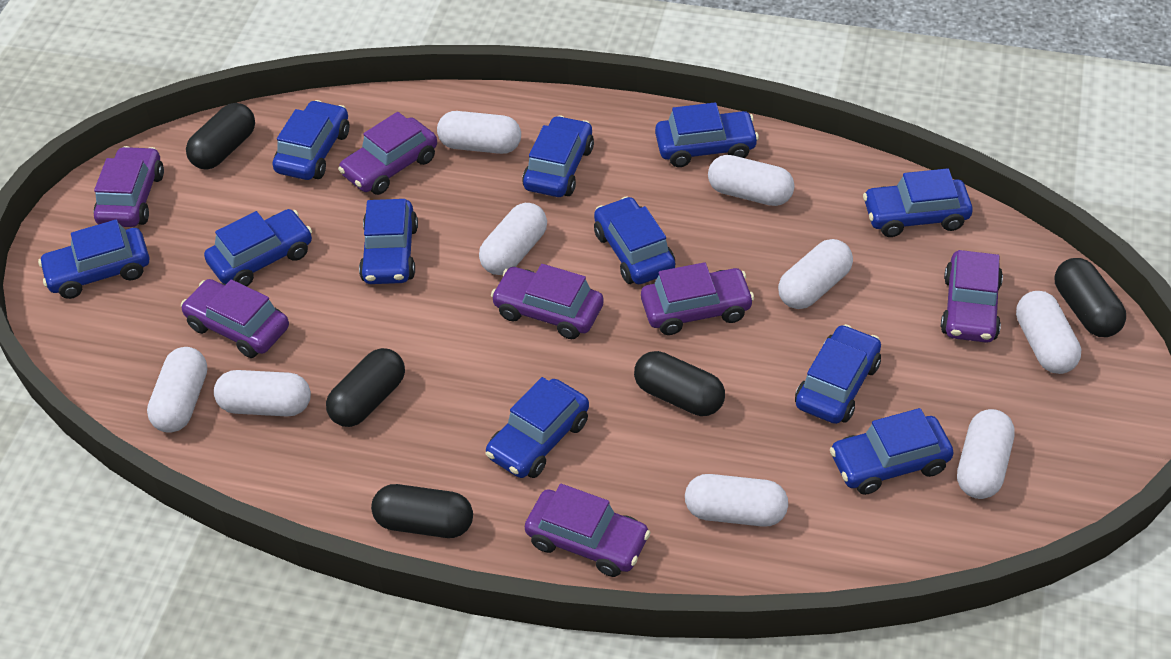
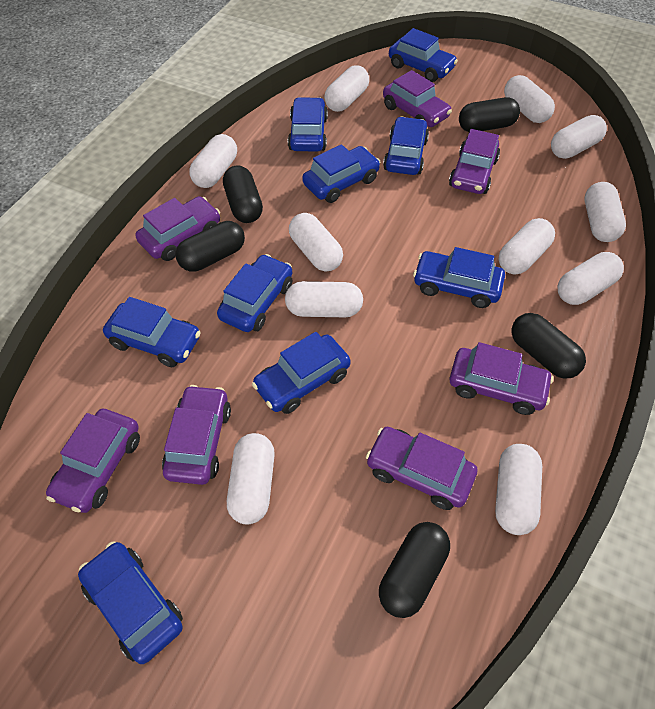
blue car: [38,220,150,299] [204,209,312,286] [272,100,350,180] [359,199,418,284] [485,377,589,478] [522,115,594,197] [594,196,676,284] [655,102,759,167] [795,324,881,424] [830,408,954,495] [863,168,973,237] = 11 -> [78,541,183,664] [103,297,201,367] [217,254,292,332] [252,332,351,414] [288,97,328,152] [302,144,380,203] [383,117,429,175] [389,28,458,82] [413,247,505,308] = 9
white capsule: [147,347,207,433] [214,370,311,417] [437,111,521,154] [479,203,547,275] [685,474,788,527] [708,155,795,206] [778,239,853,309] [957,409,1015,499] [1016,291,1081,374] = 9 -> [189,134,237,188] [227,433,275,525] [285,281,363,317] [289,213,343,272] [324,65,369,112] [495,444,542,535] [499,218,555,275] [504,75,555,123] [551,115,607,159] [557,252,624,305] [584,182,626,242] = 11

